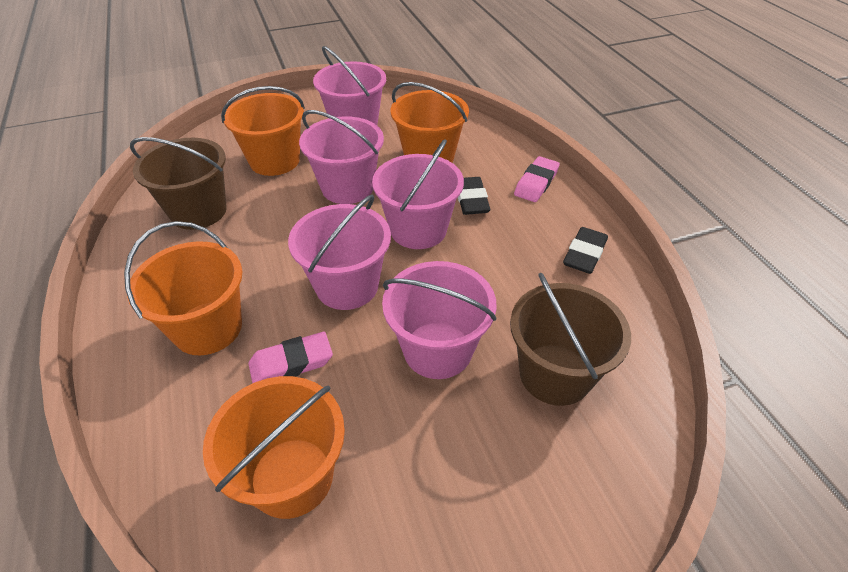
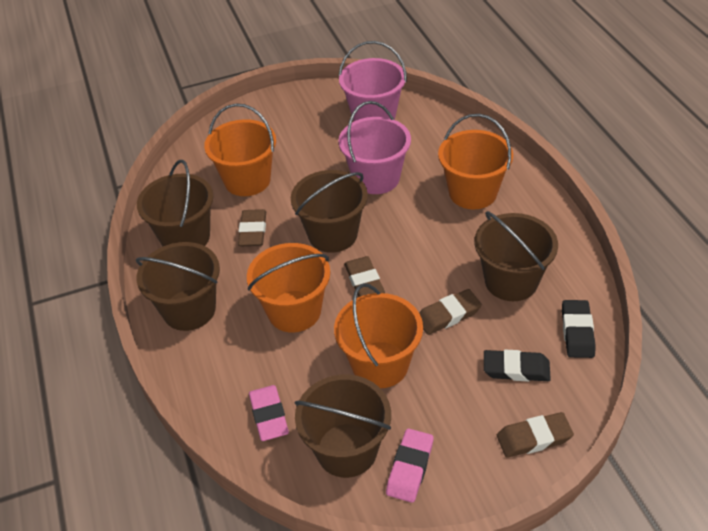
brown bucket: [130,137,227,230] [510,273,631,406] = 2 -> [135,242,220,331] [137,160,213,246] [291,170,368,253] [294,375,391,478] [475,211,558,301] = 5
brown eraser: none = 0 -> [238,209,266,246] [344,256,385,297] [419,289,482,335] [497,412,574,458] = 4
pink bucket: [288,195,391,310] [299,110,384,204] [313,46,386,125] [372,139,464,249] [382,261,497,379] = 5 -> [339,41,407,121] [339,101,411,194] = 2

